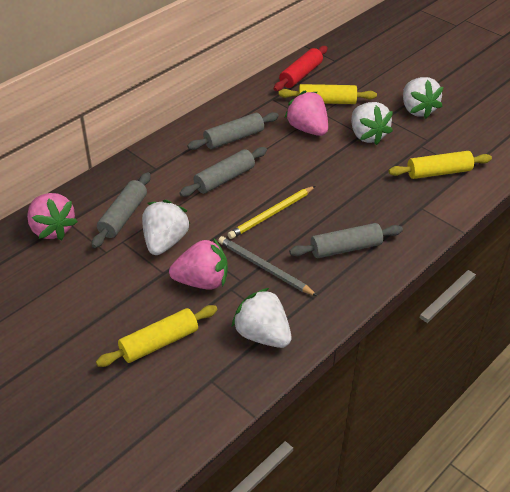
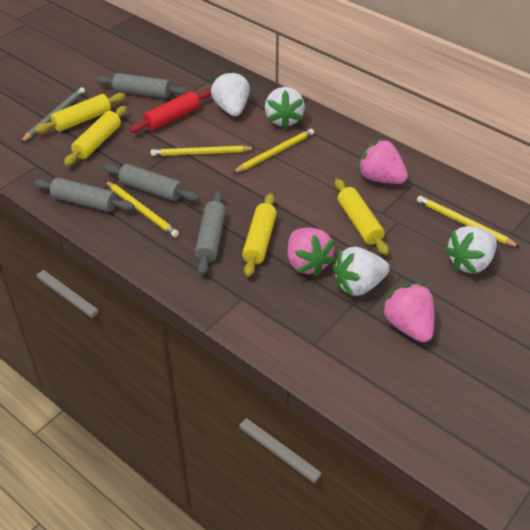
yellow pencil: [228,186,315,239] = 1 -> [105,181,179,237] [151,146,255,156] [232,128,314,173] [417,195,520,247] = 4
yellow rolling pin: [96,305,218,367] [279,84,377,104] [388,151,492,179] = 3 -> [35,93,125,133] [64,106,127,166] [242,193,277,277] [335,179,389,255] = 4

